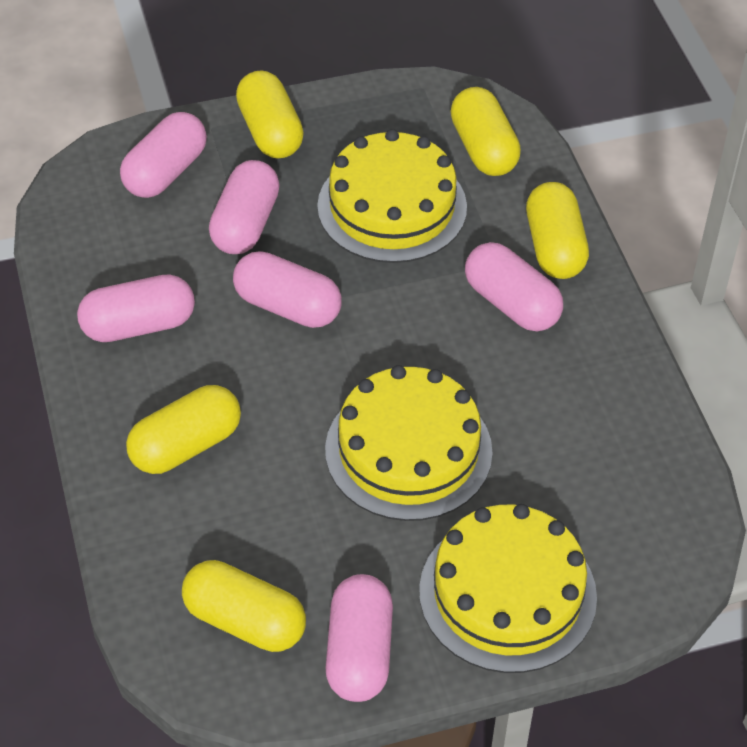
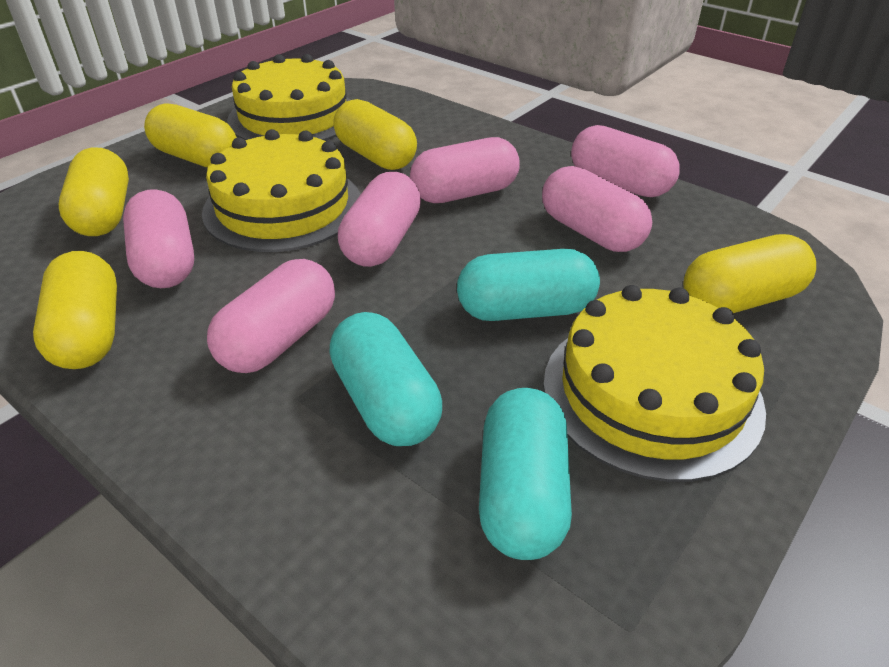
turquoise capsule: none = 0 -> [329,312,442,446] [457,249,600,321] [479,388,572,560] = 3

